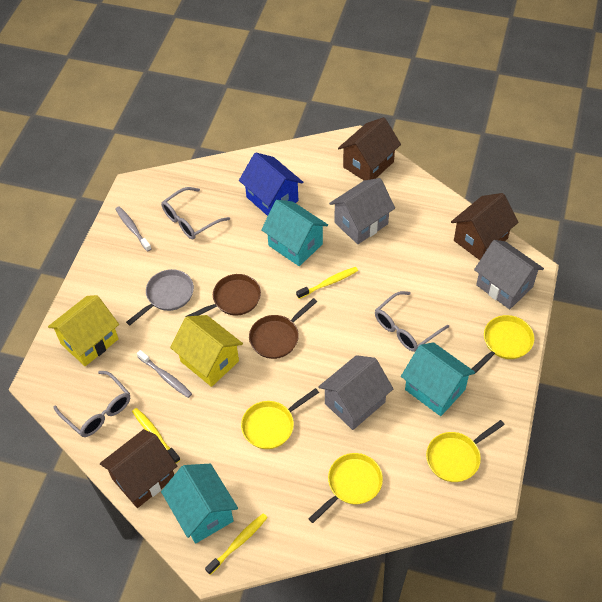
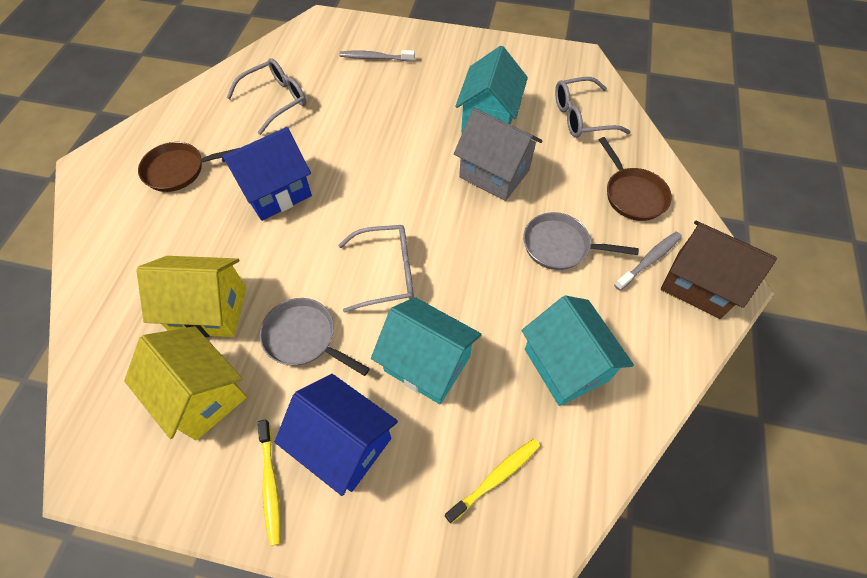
blue house: [239,153,303,216] = 1 -> [222,127,312,221] [275,374,398,496] = 2
brown house: [100,429,177,508] [338,117,401,180] [451,193,518,260] = 3 -> [661,221,777,319] = 1
grey house: [318,355,393,430] [329,178,395,244] [474,240,544,309] = 3 -> [454,108,543,201] = 1
grey pan: [126,269,194,325] = 1 -> [260,298,370,376] [523,212,639,270] = 2
yellow pan: [241,388,319,449] [308,453,383,523] [426,420,505,482] [472,315,534,373] = 4 -> none = 0
yellow toothbrush: [132,408,181,463] [205,513,268,575] [296,267,358,299] = 3 -> [258,420,281,546] [445,439,540,523] = 2

